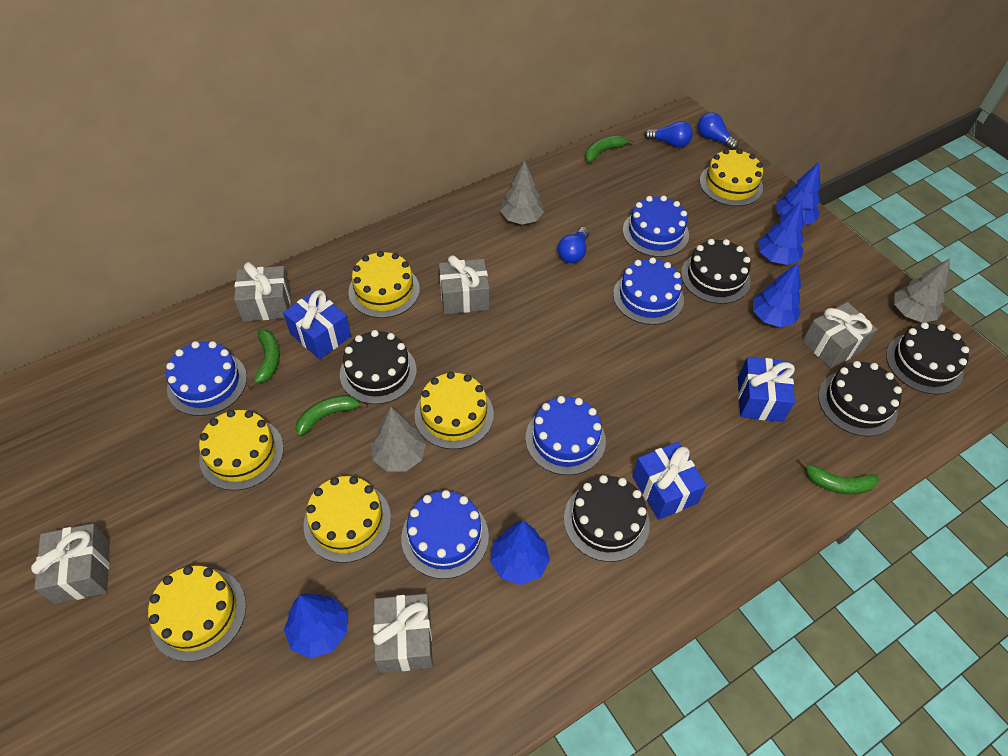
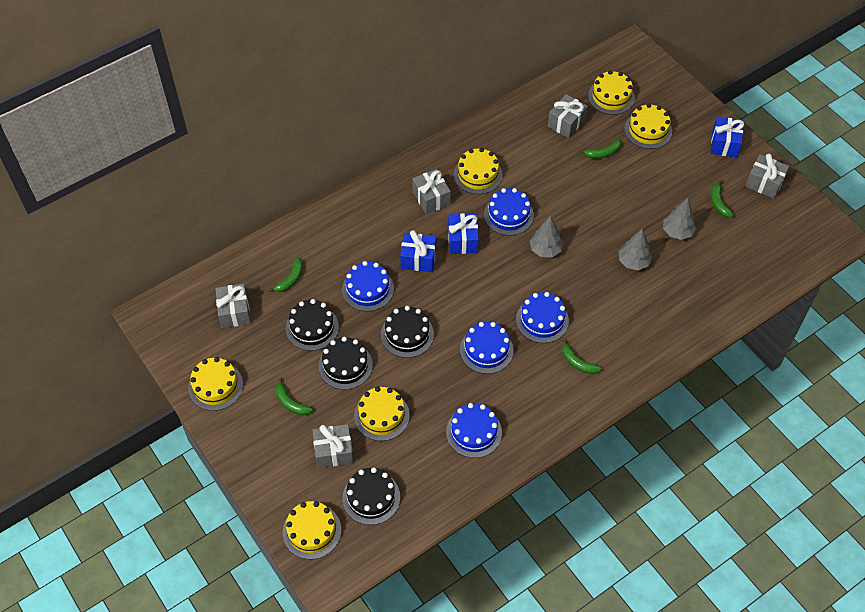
black cake: [340,330,417,404] [564,475,650,562] [681,239,751,304] [818,361,902,437] [886,322,969,394] = 5 -> [286,299,339,351] [319,337,373,390] [343,467,400,525] [381,306,434,358] = 4
blue light bulb: [558,227,589,263] [644,121,693,148] [698,112,739,150] = 3 -> none = 0
blue tree: [284,594,347,659] [490,521,550,585] [753,263,801,327] [758,200,804,265] [776,162,821,225] = 5 -> none = 0
green banana: [248,330,280,389] [295,395,368,436] [585,136,634,163] [799,459,879,494] = 4 -> [268,257,303,292] [275,378,313,415] [562,338,602,374] [579,139,622,159] [711,180,734,218] = 5

